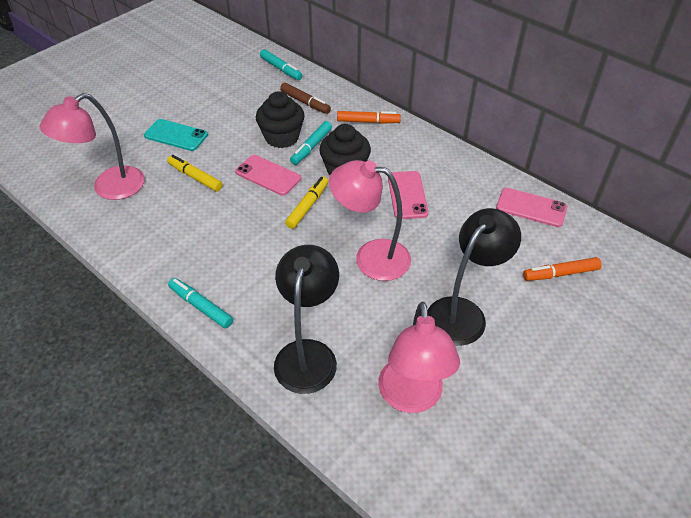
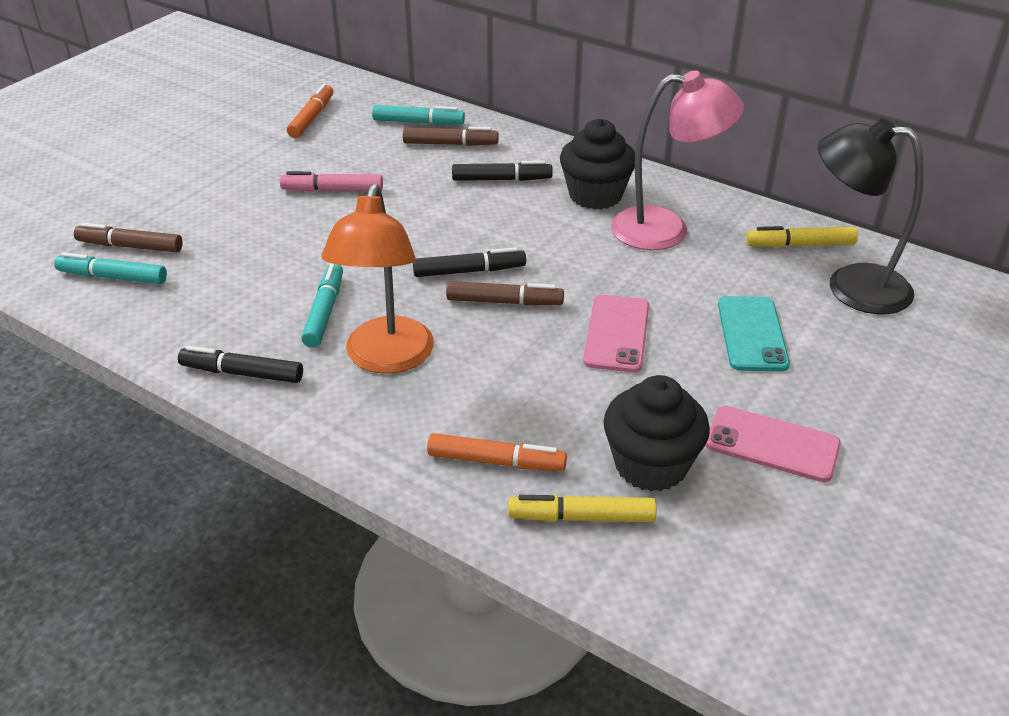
black lamp: [274,245,339,394] [427,208,521,346] = 2 -> [818,119,924,314] = 1
black marker: none = 0 -> [178,346,303,383] [413,247,526,277] [452,160,553,181] = 3
brown marker: [280,83,331,114] = 1 -> [74,223,183,252] [403,127,499,146] [446,281,564,306] = 3
orange lamp: none = 0 -> [321,184,434,374] = 1
pink lamp: [39,93,145,200] [329,160,411,281] [378,301,460,413] = 3 -> [611,70,744,250] = 1
pink marker: none = 0 -> [280,171,383,192] = 1
pink phone: [235,155,301,195] [388,171,429,219] [496,188,567,227] = 3 -> [583,295,649,373] [706,406,841,482] = 2

